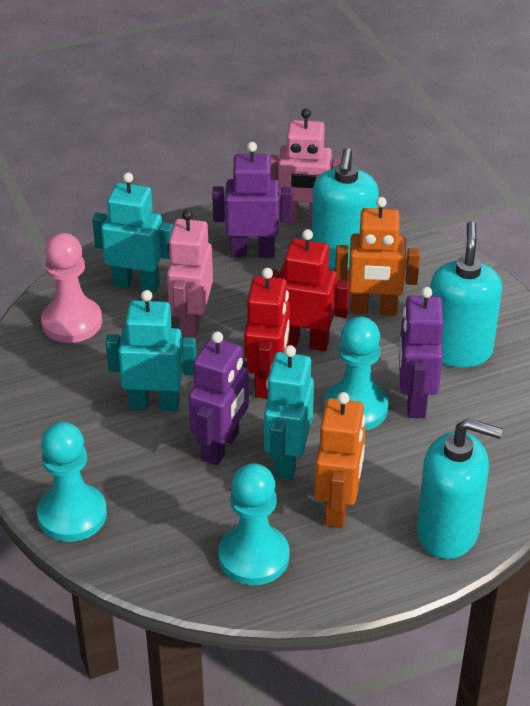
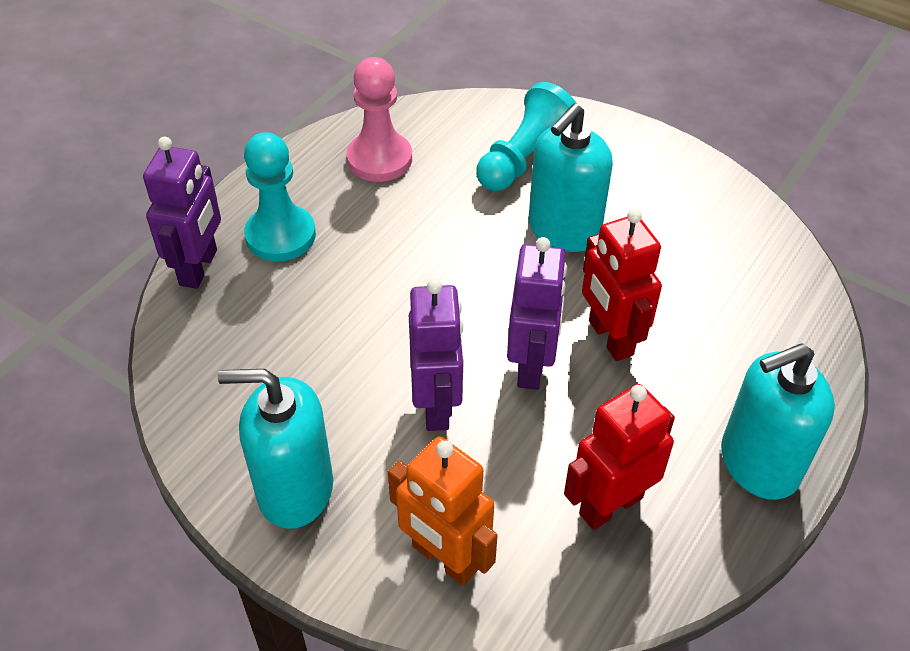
orange robot: [314,392,366,528] [335,197,420,316] = 2 -> [388,436,498,586] = 1
pink robot: [167,210,213,338] [270,108,341,223] = 2 -> none = 0
turquoise pawn: [37,422,107,542] [219,463,289,585] [324,317,389,430] = 3 -> [244,132,316,262] [476,82,577,191] = 2
turquoise robot: [92,172,173,292] [105,290,196,411] [264,345,314,480] = 3 -> none = 0

